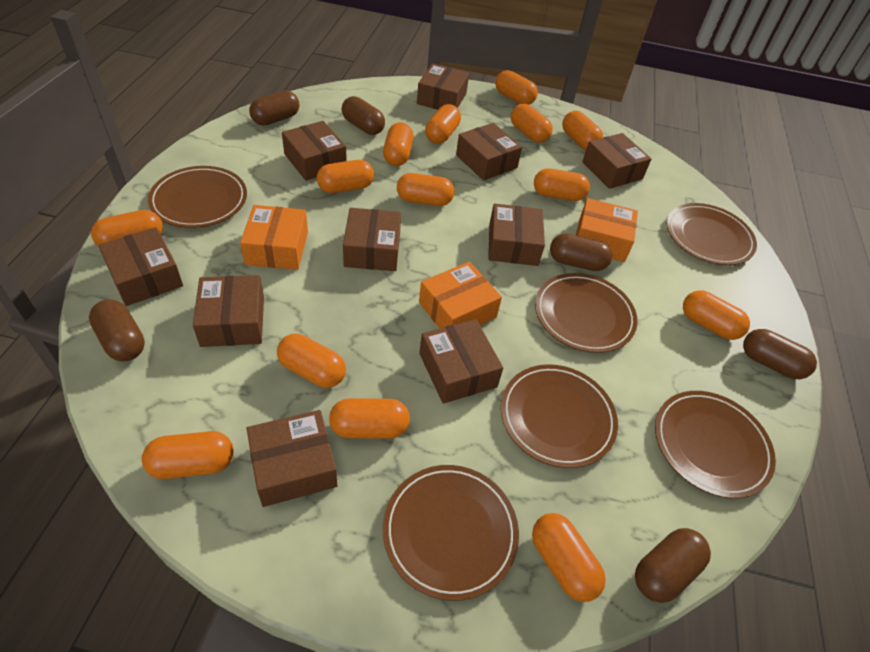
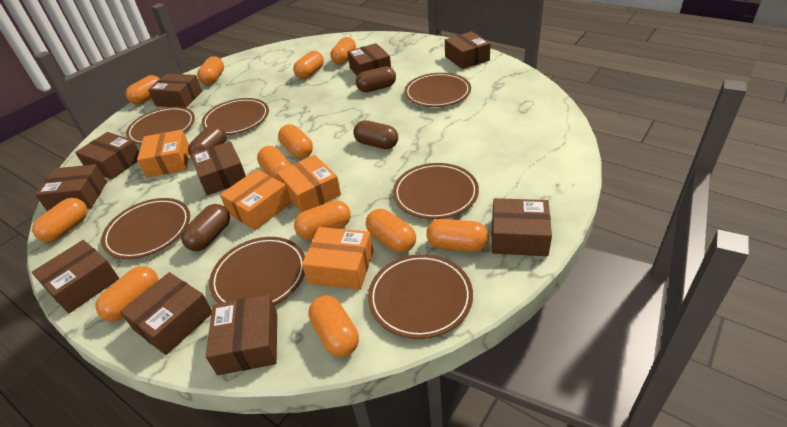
brown capsule: [89,299,145,361] [249,90,299,126] [342,96,385,135] [550,234,613,271] [635,528,711,603] [743,329,817,379] = 6 -> [181,204,230,251] [188,125,227,158] [353,120,398,149] [356,66,396,92] = 4
brown plate: [148,166,247,228] [383,465,519,601] [501,364,618,468] [535,273,638,353] [655,391,776,498] [667,203,757,265] = 6 -> [101,198,190,259] [126,107,195,144] [202,98,269,135] [209,237,305,305] [368,254,473,339] [393,163,479,219] [404,73,471,107] = 7
orange box: [240,205,308,270] [419,262,502,328] [576,198,638,262] = 3 -> [137,130,189,178] [220,169,291,230] [277,155,341,213] [302,227,373,290] = 4
orange capsule: [91,210,163,247] [142,431,233,479] [277,334,346,388] [317,160,374,193] [329,398,410,439] [383,122,414,166] [397,173,454,206] [425,104,461,144] [495,70,538,105] [511,104,553,143] [532,513,606,602] [534,168,590,201] [562,111,603,150] [683,290,750,340] = 14 -> [32,198,87,242] [96,266,158,321] [126,75,160,104] [197,56,224,85] [257,146,291,181] [278,124,313,158] [293,51,324,79] [294,200,351,239] [308,295,359,357] [330,37,356,65] [366,209,416,253] [426,219,489,252] = 12

